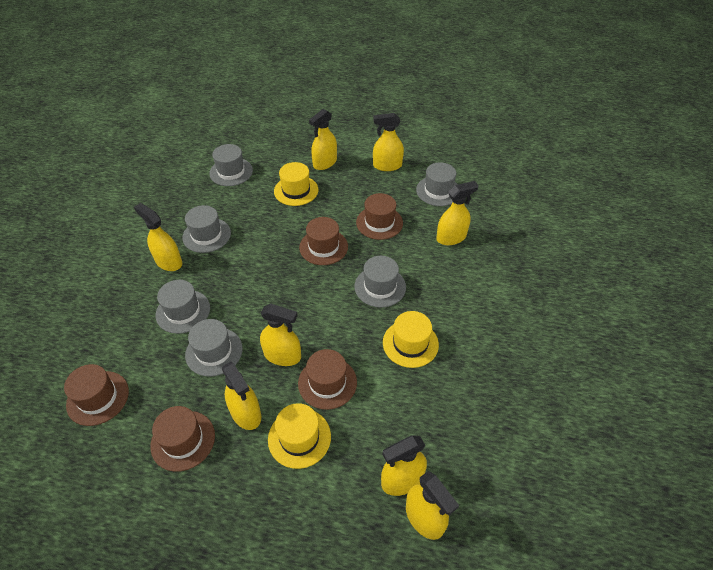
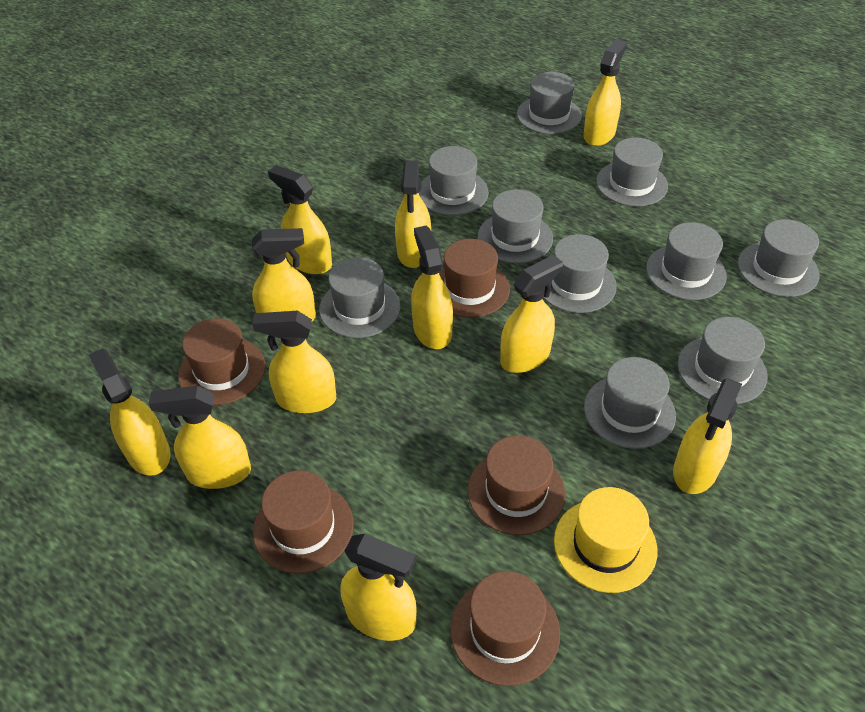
grey hat: [156,280,210,334] [182,205,231,253] [185,319,243,377] [209,144,253,186] [354,256,406,308] [416,162,458,206] = 6 -> [319,257,400,338] [419,146,489,216] [478,189,553,263] [517,72,582,134] [543,234,617,313] [584,357,676,449] [596,137,668,207] [646,222,727,300] [678,317,768,404] [738,219,820,297] = 10
yellow hat: [268,403,331,469] [274,162,318,206] [383,311,439,368] = 3 -> [554,487,657,593] = 1
yellow spray bottle: [134,203,182,271] [222,362,261,430] [260,303,301,366] [309,109,337,170] [373,113,404,171] [381,436,427,496] [406,471,459,540] [436,181,479,245] = 8 -> [89,348,170,476] [149,386,251,489] [252,228,316,321] [252,311,336,413] [268,165,332,274] [341,534,417,641] [395,160,431,268] [411,225,453,349] [500,255,563,373] [584,39,627,146] [673,378,742,494] = 11

